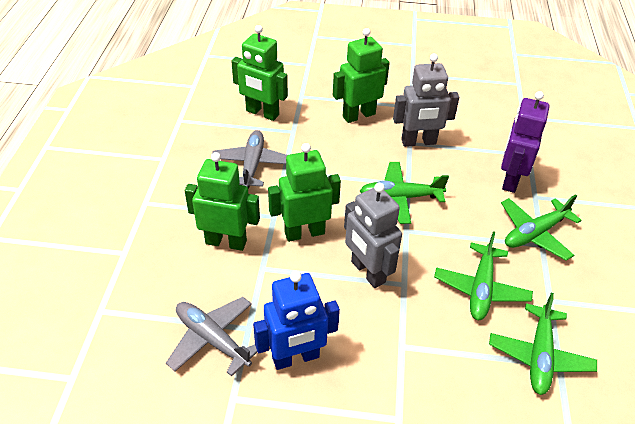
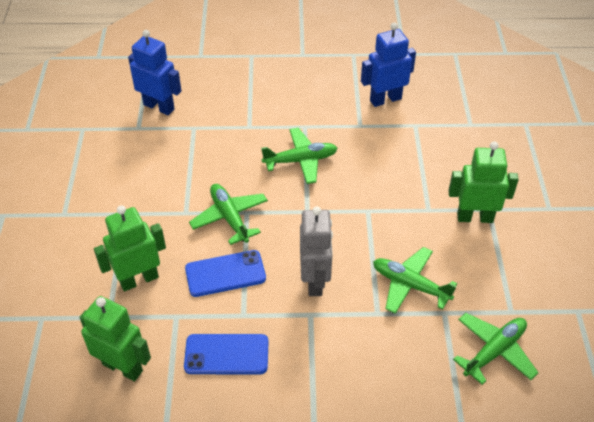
blue phone: none = 0 -> [184,334,268,374] [185,250,266,297] = 2
blue robot: [253,271,340,370] = 1 -> [128,30,181,115] [361,23,416,107] = 2
green robot: [185,152,260,251] [231,25,288,121] [268,143,341,242] [333,28,390,123] = 4 -> [80,296,151,382] [94,205,166,291] [448,142,519,223] = 3
grey plane: [166,297,257,377] [212,130,287,189] = 2 -> none = 0
grey robot: [344,183,402,288] [393,54,459,147] = 2 -> [300,206,333,296] = 1
purple robot: [501,91,549,193] = 1 -> none = 0

